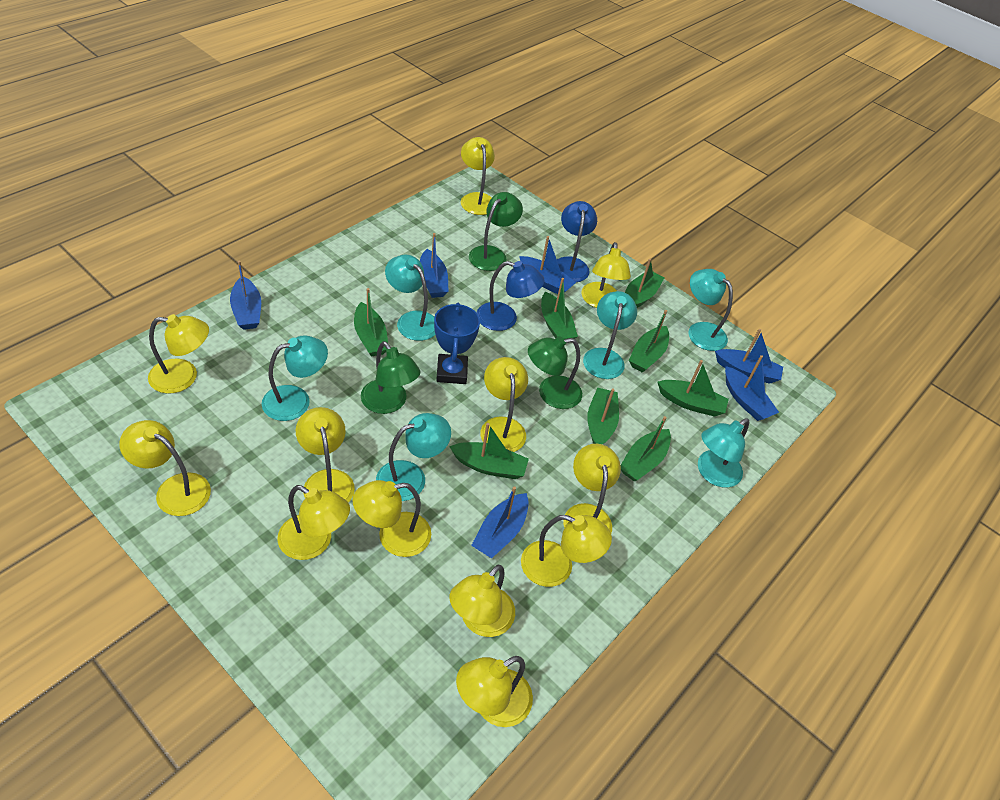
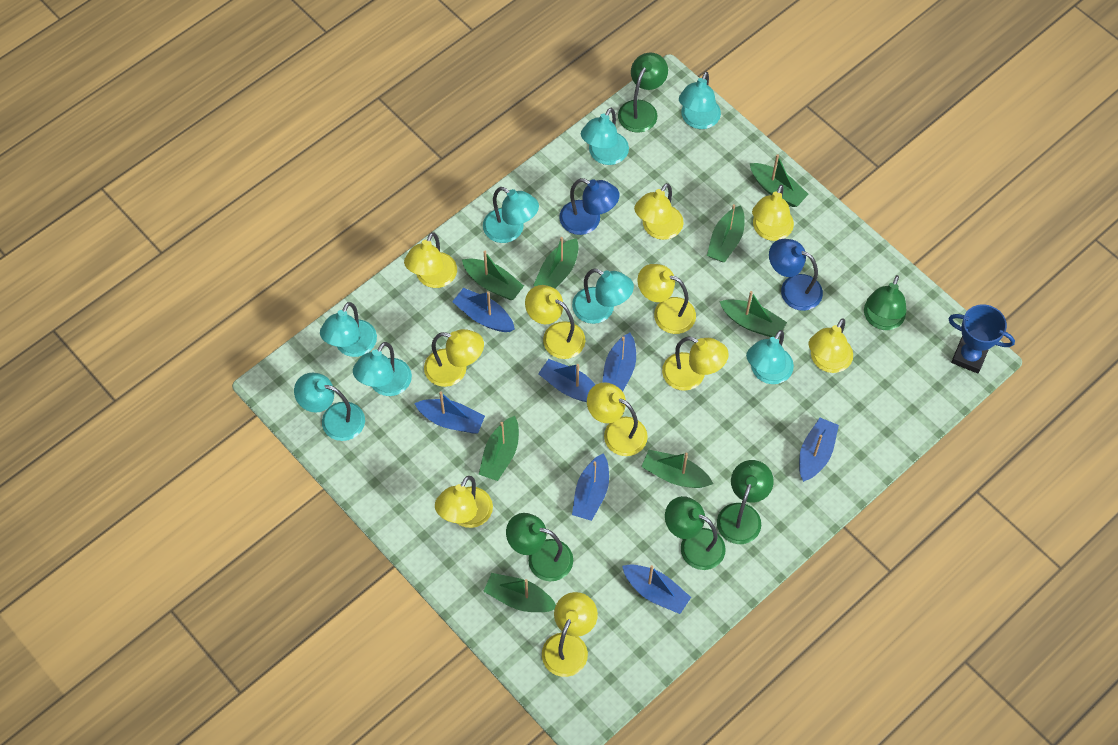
blue boat: [230,261,261,330] [420,233,449,298] [471,486,529,558] [519,236,576,294] [715,329,783,384] [725,355,779,421] = 6 -> [414,391,485,434] [452,288,515,332] [538,359,596,402] [572,453,609,521] [602,333,636,392] [622,564,691,614] [799,418,839,482] = 7
green lamp: [361,341,420,414] [469,192,523,271] [528,336,582,409] = 3 -> [506,513,573,581] [618,53,668,133] [665,496,726,570] [717,460,774,544] [864,275,906,330] = 5
turquoise lamp: [262,336,328,421] [376,413,451,501] [385,254,436,341] [583,291,637,379] [688,269,733,351] [698,418,749,488] = 6 -> [294,372,365,441] [320,302,377,357] [353,342,412,396] [483,187,539,243] [572,269,634,324] [581,108,629,165] [679,71,721,129] [746,330,794,384] = 8
yellow lamp: [119,420,211,516] [148,314,209,394] [278,485,350,560] [296,407,355,503] [352,480,431,557] [449,565,515,637] [456,656,533,727] [461,137,495,215] [481,357,528,452] [521,515,612,587] [563,444,621,533] [581,242,631,308] = 12 -> [404,232,457,288] [424,329,484,387] [435,476,493,528] [525,285,585,359] [542,592,598,677] [587,382,648,456] [634,183,684,240] [637,264,696,334] [662,337,729,391] [752,184,794,241] [809,319,853,373] = 11

